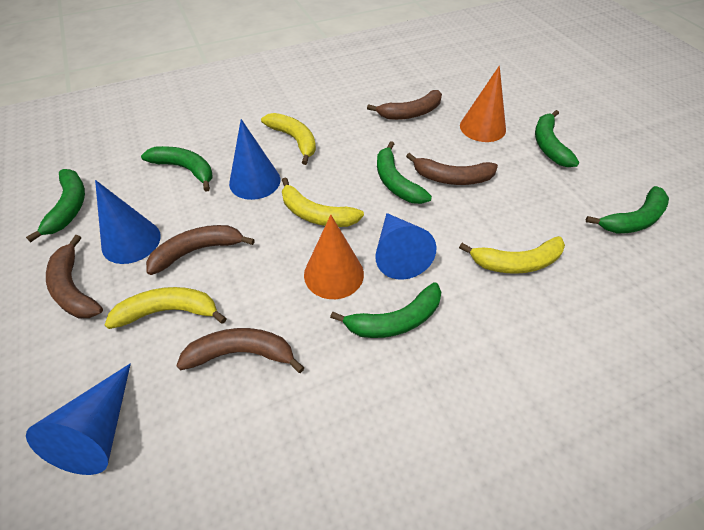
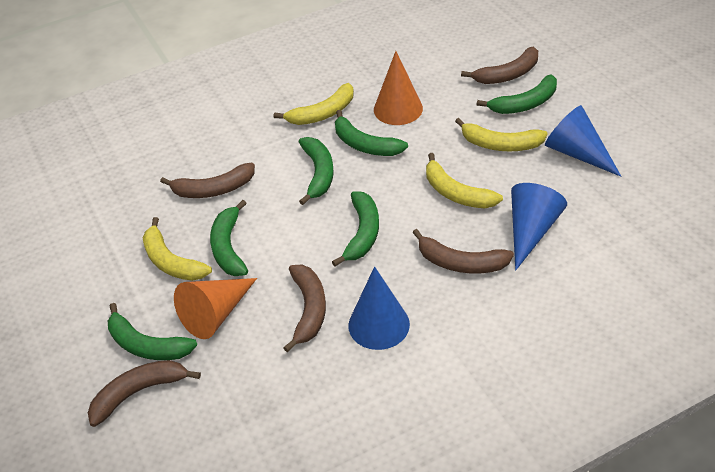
blue cone: [26,363,131,475] [95,180,161,264] [229,119,280,200] [376,213,437,280] = 4 -> [348,267,410,350] [511,183,567,271] [545,105,621,176] = 3

